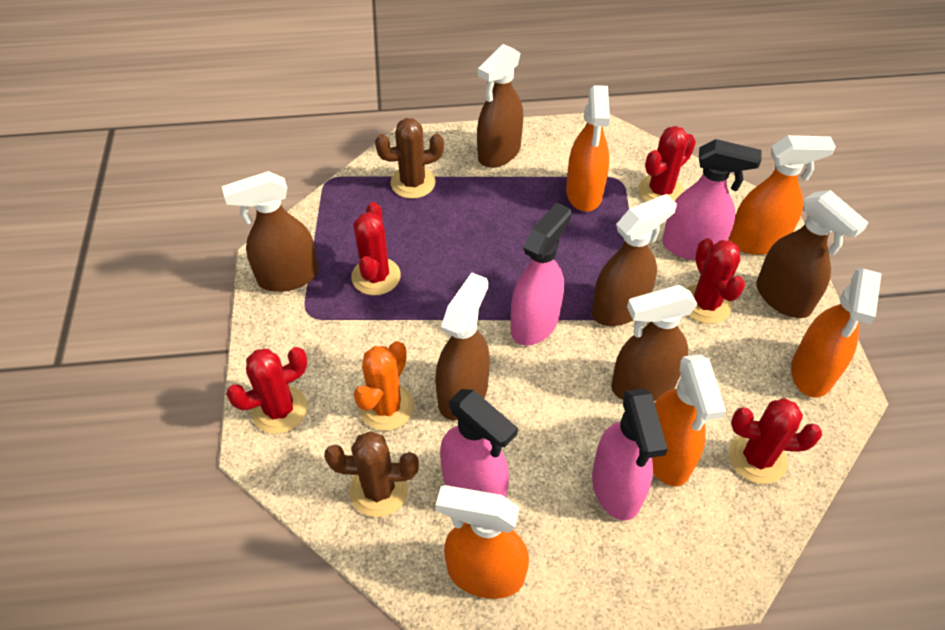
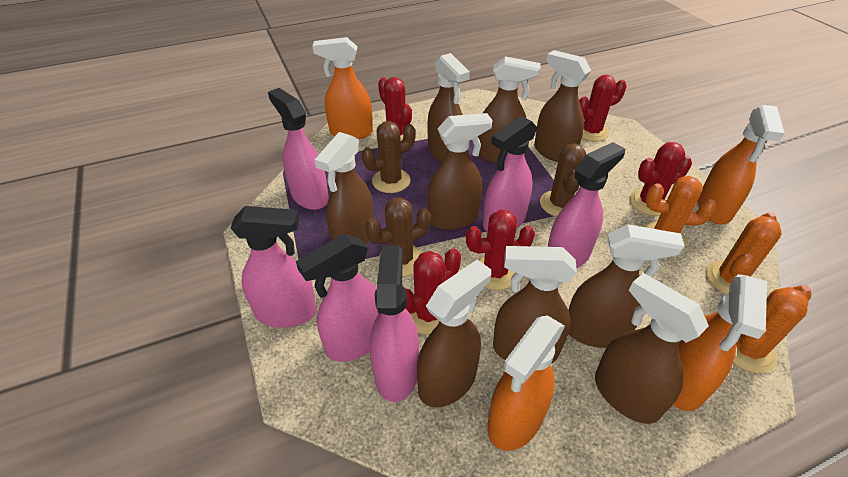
brown cactus: [324,431,419,517] [375,118,444,199] = 2 -> [362,121,415,193] [365,197,431,277] [540,143,586,217] = 3
brown spray bottle: [222,171,319,292] [435,273,490,420] [477,44,523,168] [592,194,677,326] [611,285,698,401] [756,190,869,318] = 6 -> [314,132,374,245] [417,260,491,407] [427,53,470,162] [427,113,492,230] [478,56,541,164] [493,246,577,363] [534,50,591,162] [568,224,684,348] [595,273,709,424] = 9
orange cactus: [354,341,414,431] = 1 -> [644,176,717,249] [706,212,782,294] [733,285,811,373] = 3
orange spray bottle: [436,485,529,599] [566,85,610,212] [652,354,726,486] [729,135,836,255] [791,268,882,398] = 5 -> [313,37,373,139] [487,315,565,451] [673,274,767,411] [697,105,784,224] = 4
pink spray bottle: [440,389,518,497] [511,203,571,346] [592,388,668,521] [662,139,762,260] = 4 -> [231,206,317,328] [268,88,329,210] [296,234,379,362] [370,245,419,402] [483,116,538,232] [548,142,625,268] = 6

